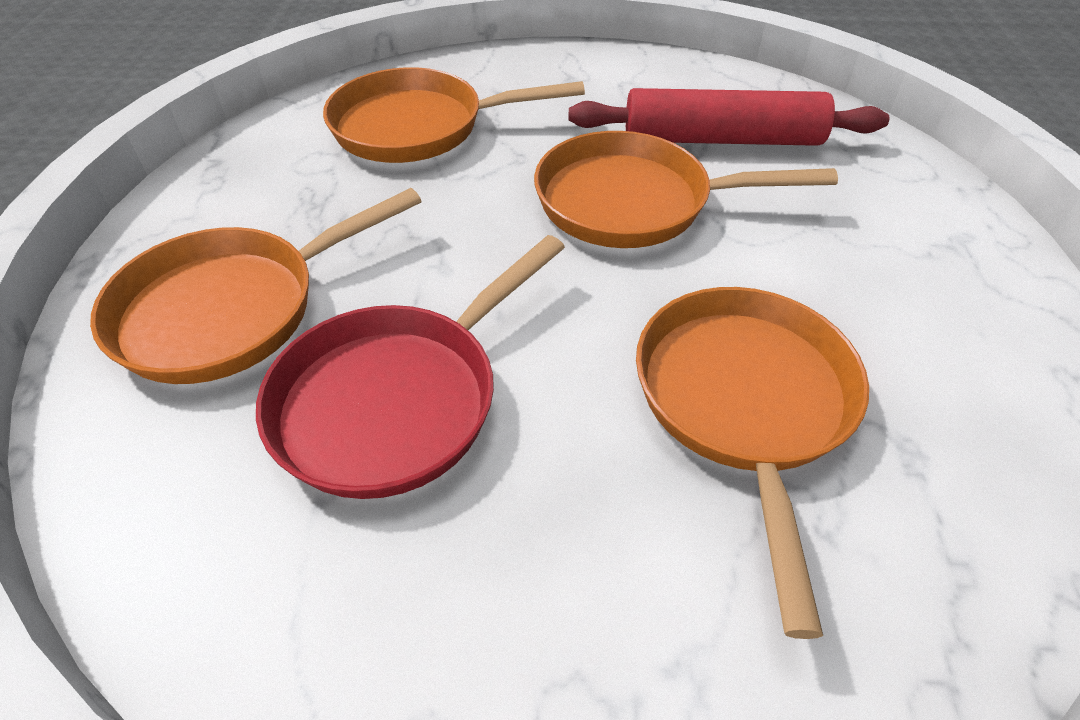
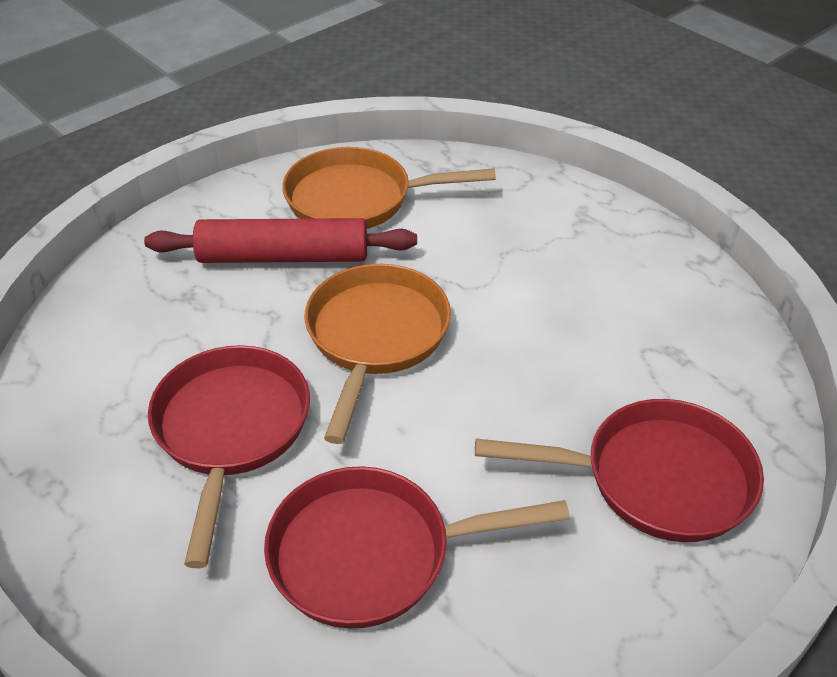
orange pan: [90,188,421,384] [323,67,585,163] [534,131,838,248] [636,287,869,639] = 4 -> [282,147,496,229] [305,264,451,444] = 2
red pan: [256,235,565,499] = 1 -> [148,345,310,568] [264,466,570,629] [475,399,764,542] = 3

